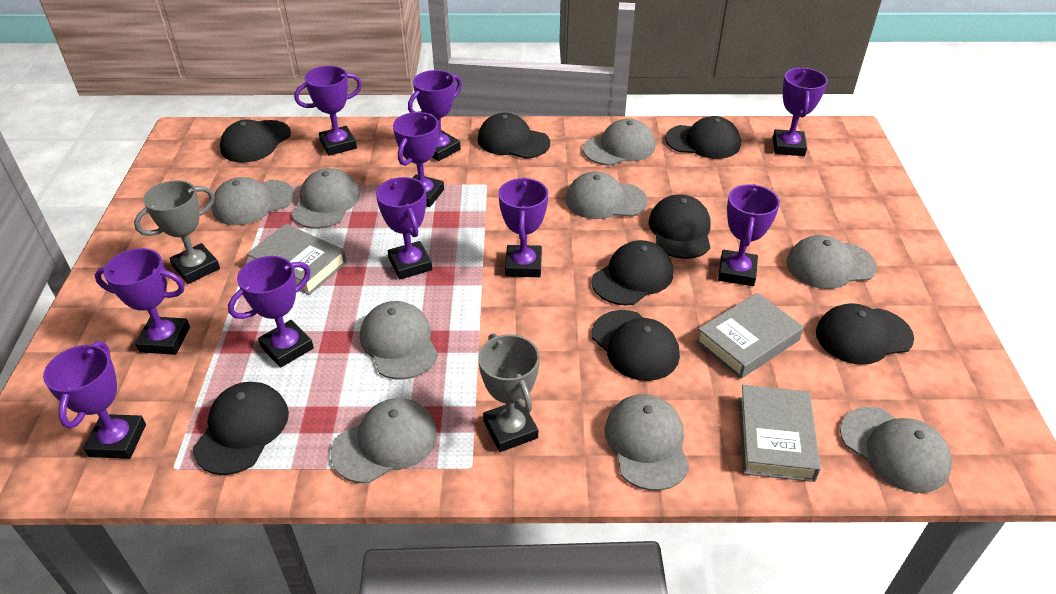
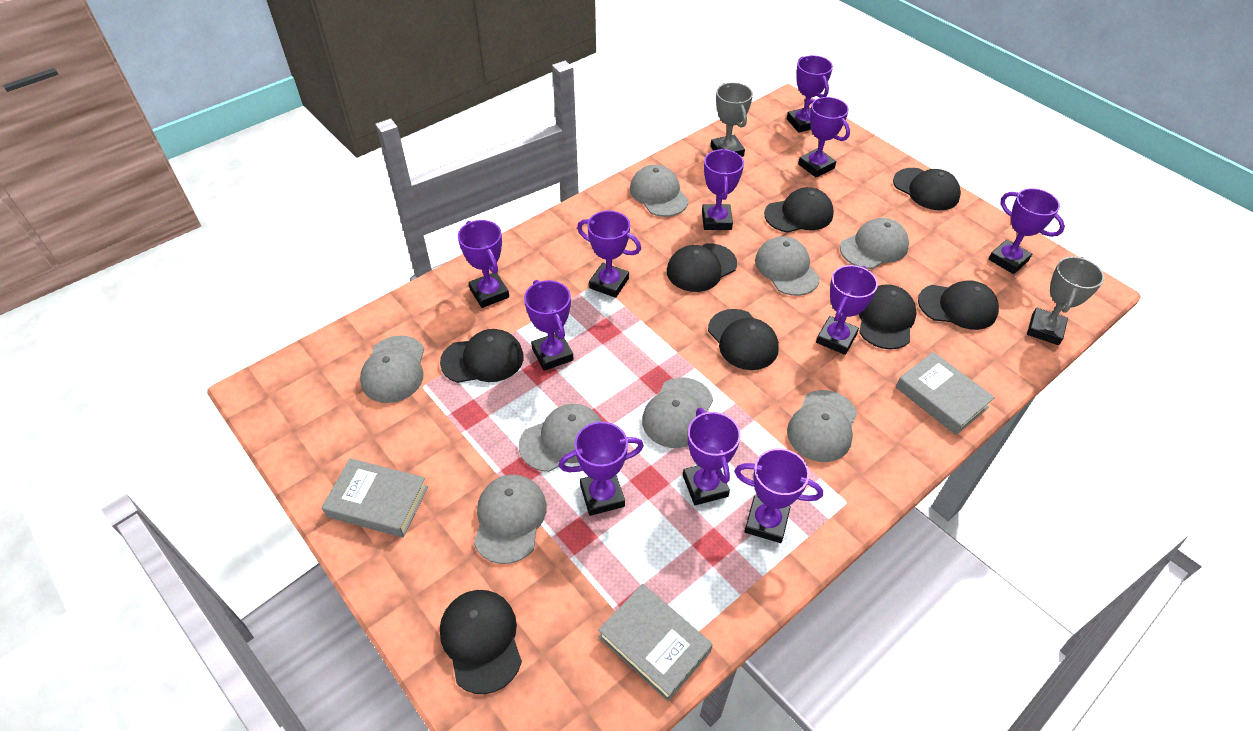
grey cap: [211,177,295,225] [292,168,360,229] [330,398,437,483] [360,301,438,380] [565,172,647,219] [583,118,655,166] [605,394,689,491] [786,235,877,289] [840,407,952,493] = 9 -> [360,335,424,403] [474,475,547,564] [519,404,602,472] [630,165,689,217] [642,377,713,448] [755,236,820,296] [787,390,857,462] [840,218,909,269] = 8
purple trophy: [43,341,146,459] [95,248,190,355] [228,256,314,368] [294,66,362,156] [376,177,432,279] [393,112,444,207] [408,70,462,161] [498,177,548,277] [718,184,780,286] [773,68,828,156] = 10 -> [458,220,509,308] [524,280,574,371] [559,422,644,516] [577,211,641,298] [683,408,741,505] [702,149,744,230] [734,448,823,543] [787,55,833,133] [798,97,850,178] [816,265,878,355] [988,188,1065,274] = 11

